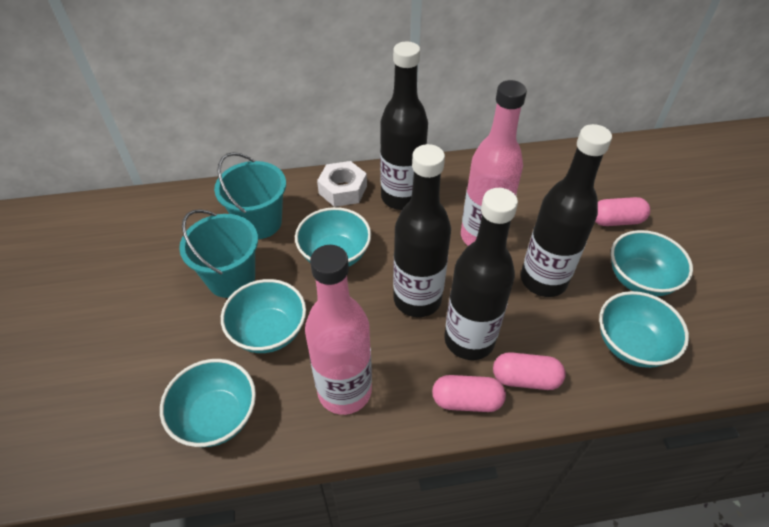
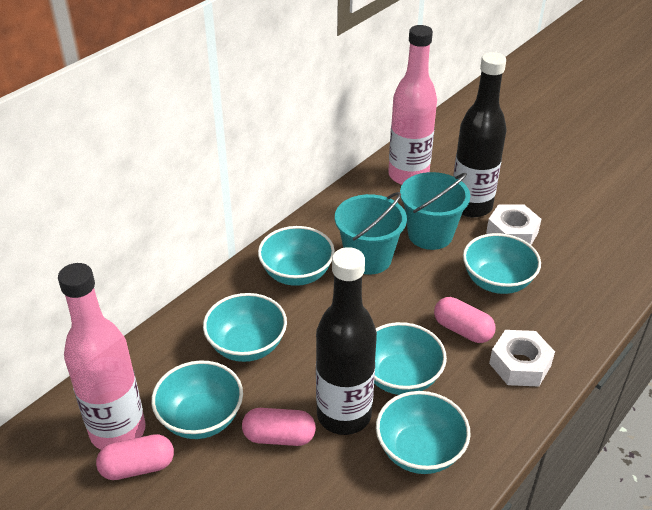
black bottle: [380,41,428,210] [393,144,451,317] [444,188,518,360] [521,124,612,297] = 4 -> [316,247,377,435] [453,52,507,218] = 2
turquoise bowl: [160,359,256,447] [221,279,306,353] [295,207,371,267] [599,291,689,368] [611,230,693,297] = 5 -> [151,360,243,439] [203,293,287,362] [258,226,335,286] [374,322,447,395] [376,391,470,474] [463,233,541,294] = 6
white nut: [317,161,367,207] = 1 -> [486,204,541,245] [489,330,555,387] = 2

